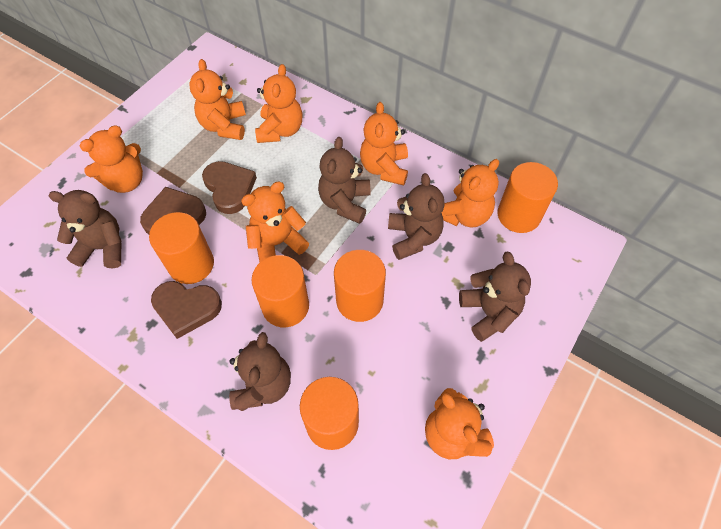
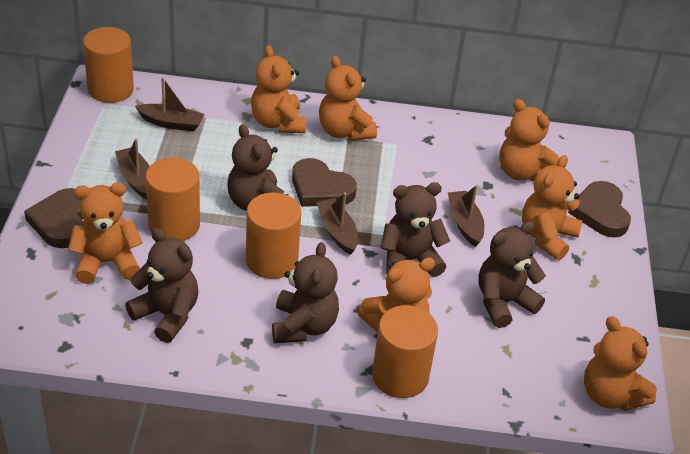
brown boat: none = 0 -> [115,139,150,199] [135,77,204,132] [316,192,358,255] [448,185,484,247] = 4
orange cylinder: [149,212,214,284] [251,255,309,327] [300,377,359,450] [334,250,386,322] [498,162,558,233] = 5 -> [83,27,134,103] [146,158,200,241] [246,193,301,279] [372,305,438,398] = 4

